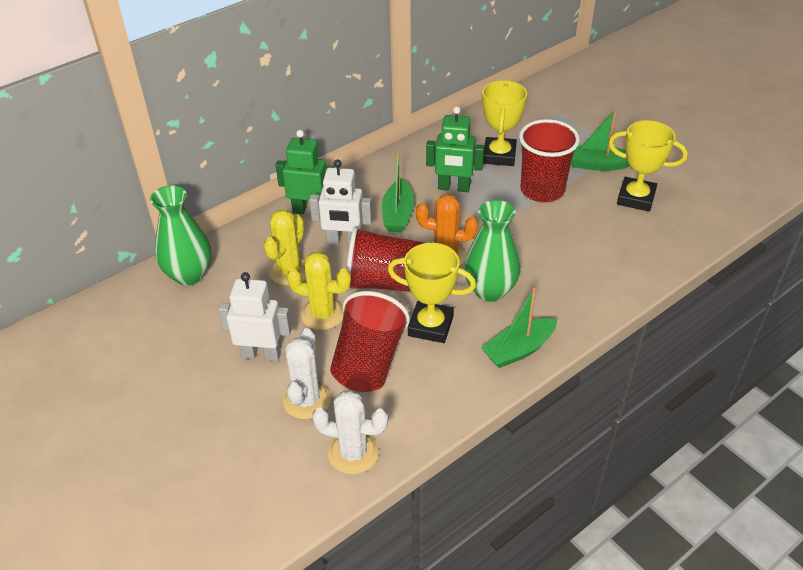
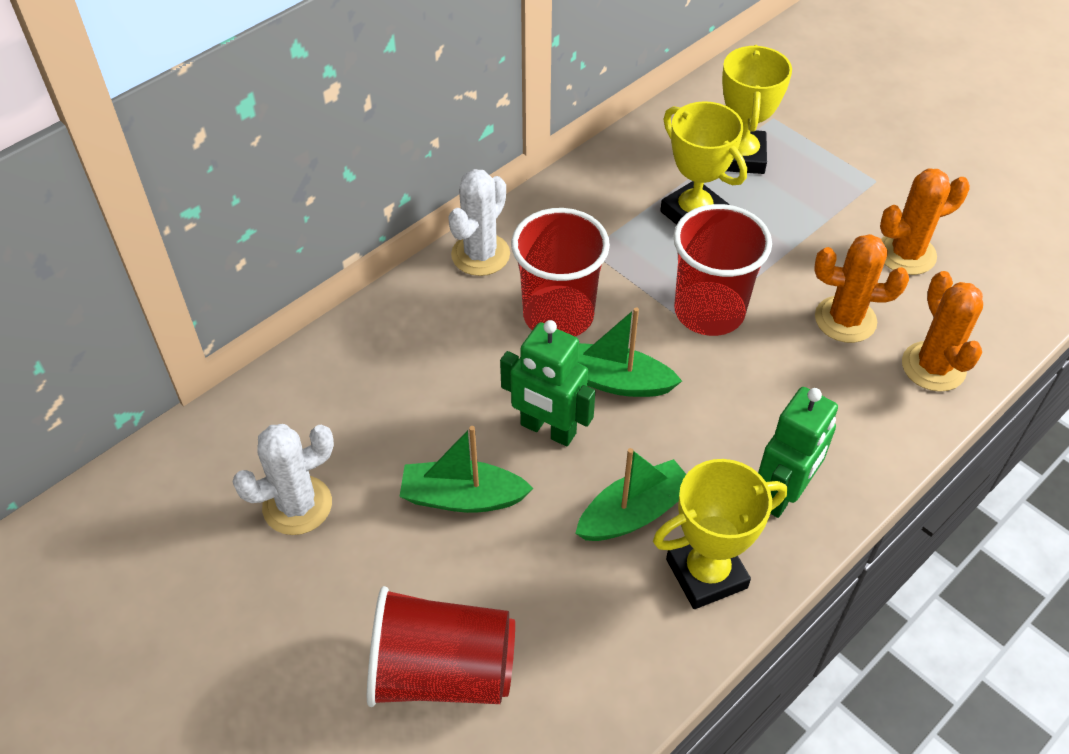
green vase: [150,185,211,286] [464,200,520,302] = 2 -> none = 0
orange cactus: [416,194,478,266] = 1 -> [815,234,909,343] [880,168,970,275] [902,271,983,392] = 3
white robot: [218,272,292,361] [309,159,372,246] = 2 -> none = 0
yellow cactus: [264,210,306,286] [287,252,351,330] = 2 -> none = 0

